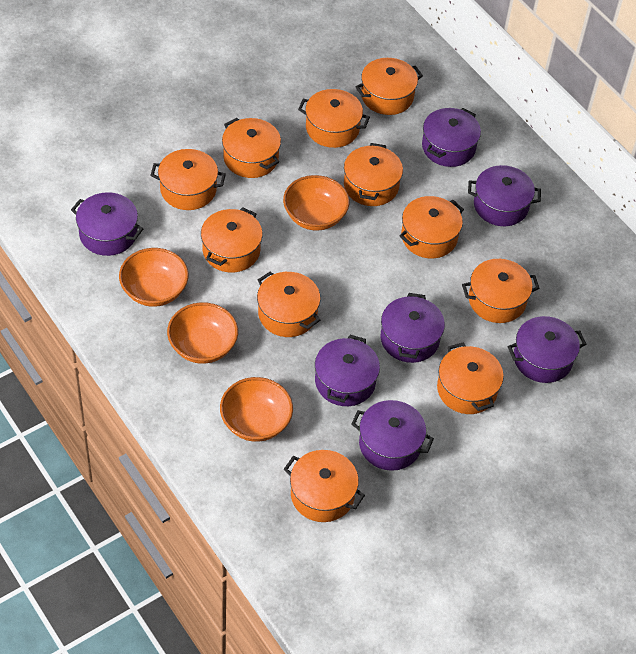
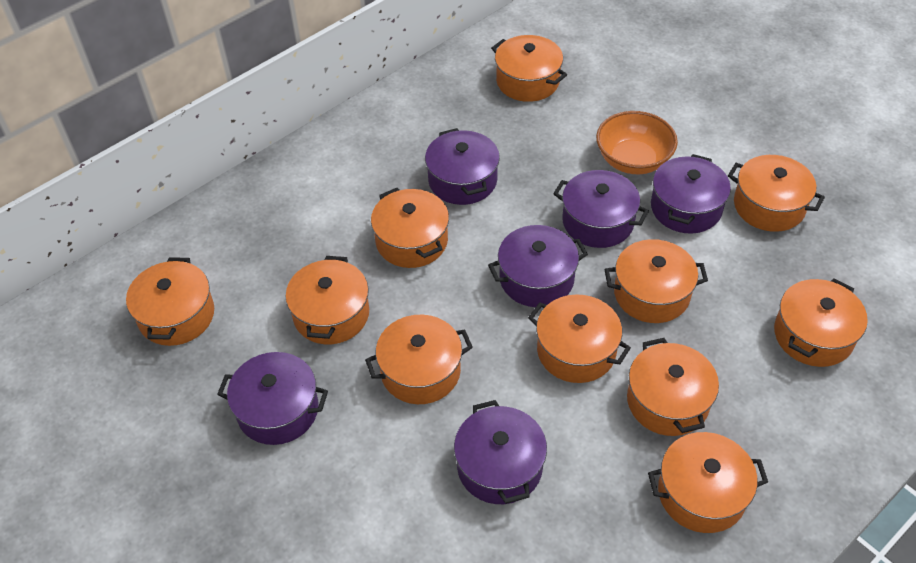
orange bowl: [119,248,188,307] [167,302,238,364] [220,377,293,442] [283,175,349,231] = 4 -> [596,111,678,174] = 1
purple pot: [71,192,143,256] [315,335,380,406] [351,400,434,471] [380,293,445,363] [422,108,481,167] [468,165,541,226] [508,316,586,383] = 7 -> [217,352,328,445] [425,128,500,205] [454,400,547,504] [488,225,588,307] [553,170,649,248] [651,154,731,234] = 6

